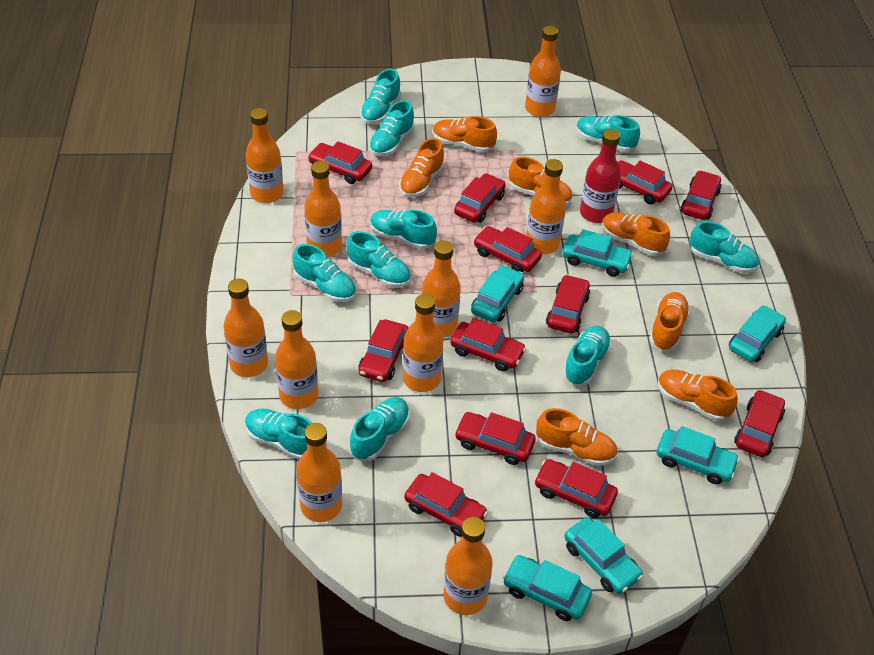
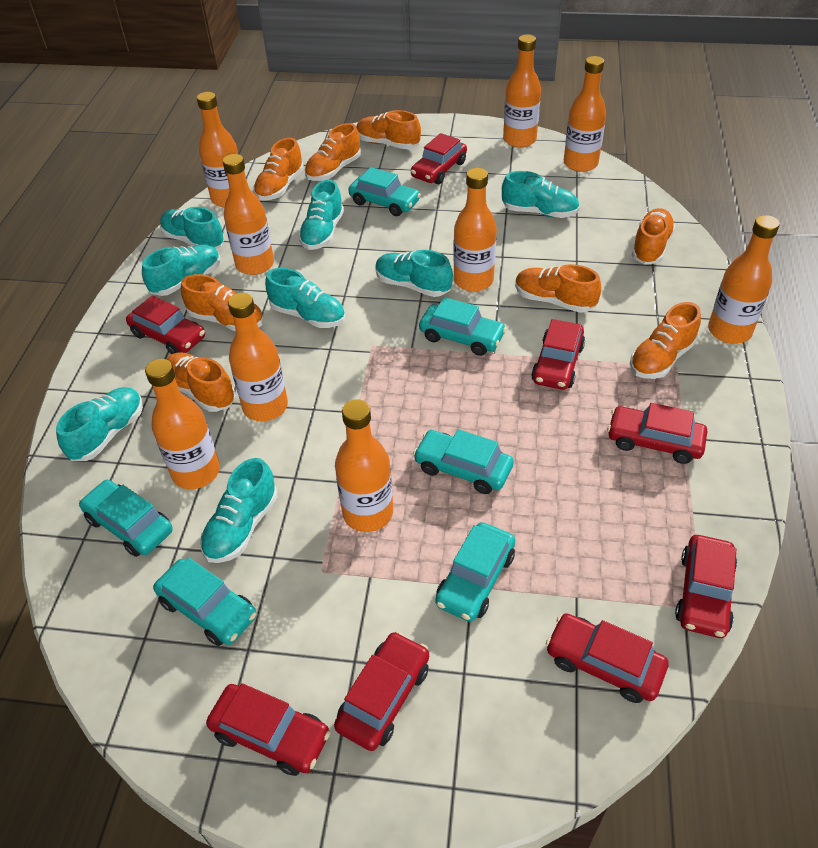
orange bottle: [224,278,268,377] [246,108,284,203] [275,310,318,409] [296,423,342,522] [304,161,342,257] [403,294,443,392] [422,240,461,338] [443,517,493,615] [525,26,561,117] [526,159,566,254] = 10 -> [145,359,220,489] [197,92,238,207] [223,154,274,275] [228,293,288,421] [335,399,393,532] [453,168,497,292] [503,34,541,148] [564,56,606,172] [708,215,780,344] = 9
orange shoe: [399,138,445,197] [433,116,497,152] [509,157,572,205] [536,408,617,466] [602,212,670,255] [649,292,690,351] [658,370,738,421] = 7 -> [166,352,235,412] [181,274,264,331] [253,138,304,201] [305,123,361,181] [356,110,421,149] [515,264,601,313] [630,302,701,379] [632,208,675,264] = 8
red bottle: [580,129,621,223] = 1 -> none = 0
red car: [308,141,372,184] [358,320,408,382] [404,472,488,537] [450,318,526,371] [454,173,506,223] [454,412,536,465] [474,226,542,272] [534,459,618,518] [546,275,590,334] [617,160,673,204] [681,170,722,220] [734,389,785,457] = 12 -> [126,295,205,354] [206,683,330,776] [334,631,429,751] [411,133,467,184] [531,319,585,390] [546,613,668,703] [607,403,707,464] [675,535,737,638] = 8
turquoise shoe: [245,409,312,460] [293,244,356,302] [347,231,411,288] [350,397,410,461] [360,69,401,124] [369,100,415,156] [370,210,437,249] [563,326,612,385] [576,115,640,152] [690,221,759,273] = 10 -> [56,387,143,461] [142,244,221,296] [160,207,224,249] [200,458,278,563] [265,268,345,328] [298,180,344,250] [375,250,453,297] [502,171,580,218] = 8

